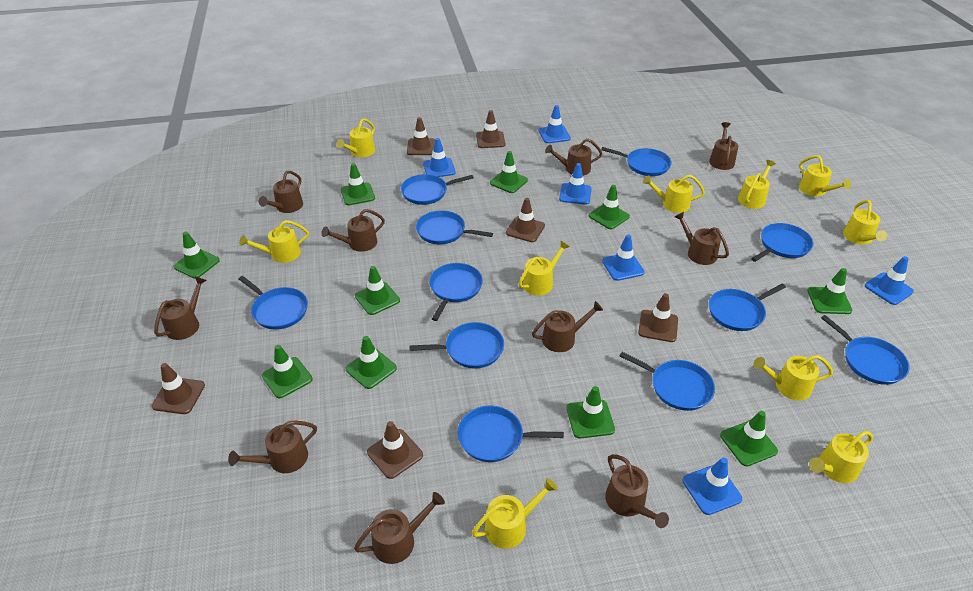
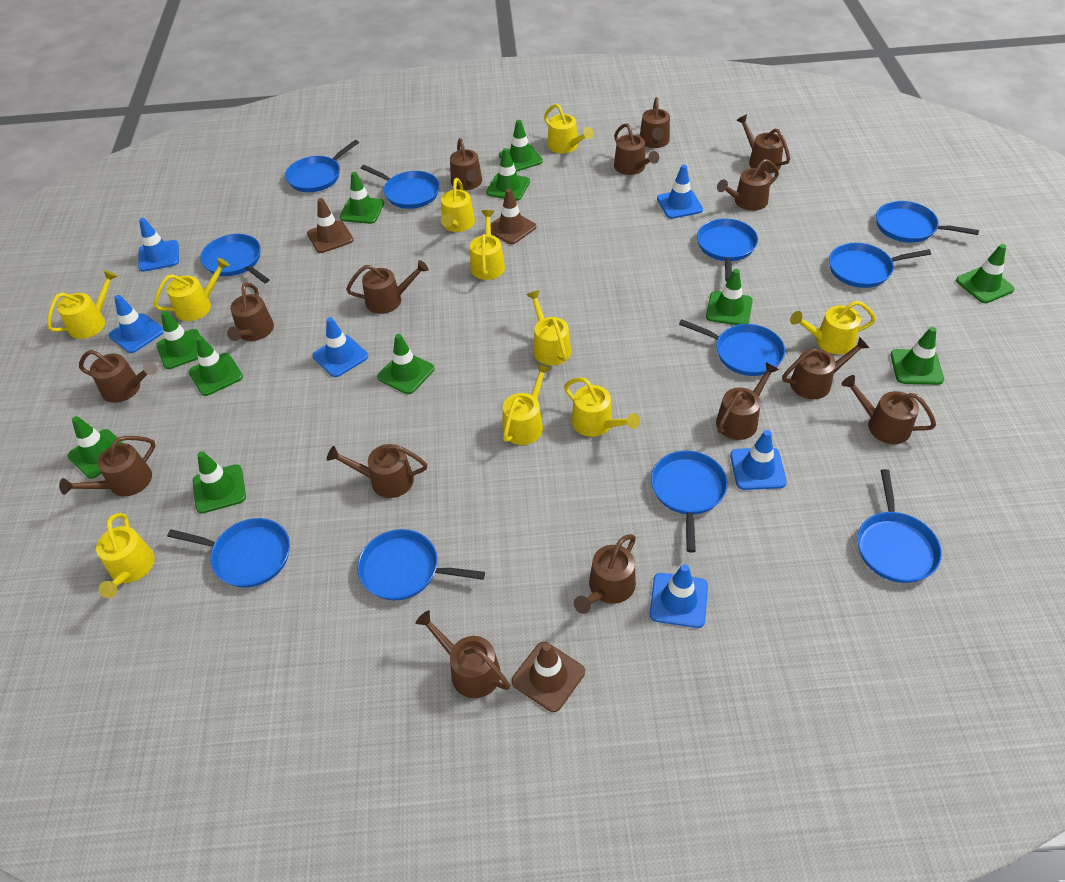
brown traffic cone: [151,363,205,414] [367,421,423,479] [407,117,435,155] [476,110,505,148] [506,198,545,242] [638,293,678,342] = 6 -> [307,198,353,253] [490,189,536,244] [512,642,585,712] = 3
brown watering can: [154,277,207,340] [228,421,317,473] [259,171,303,213] [321,209,385,252] [354,492,445,564] [532,301,603,352] [545,139,602,176] [605,454,669,528] [675,212,729,265] [709,122,738,170] = 10 -> [59,436,155,496] [79,350,157,403] [227,283,274,341] [327,444,428,498] [346,260,428,314] [415,610,510,698] [450,138,482,190] [574,534,636,614] [614,123,659,175] [640,97,670,148] [716,362,779,440] [717,159,779,211] [736,114,790,173] [782,337,869,399] [841,375,936,444] = 15
green traffic cone: [173,232,220,279] [262,345,313,398] [341,163,375,205] [346,336,397,389] [355,266,400,315] [490,151,528,193] [567,386,615,439] [589,185,630,229] [720,411,778,466] [807,268,853,314] = 10 -> [67,416,123,479] [156,311,200,369] [188,336,243,396] [193,451,246,514] [340,172,384,224] [377,334,435,394] [486,148,530,201] [499,120,543,172] [706,269,753,325] [890,327,944,385] [956,244,1015,303] = 11

